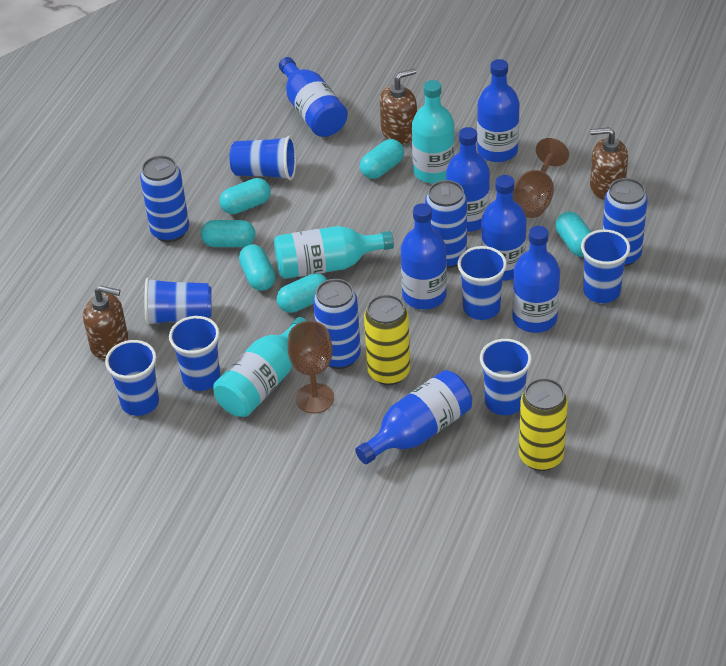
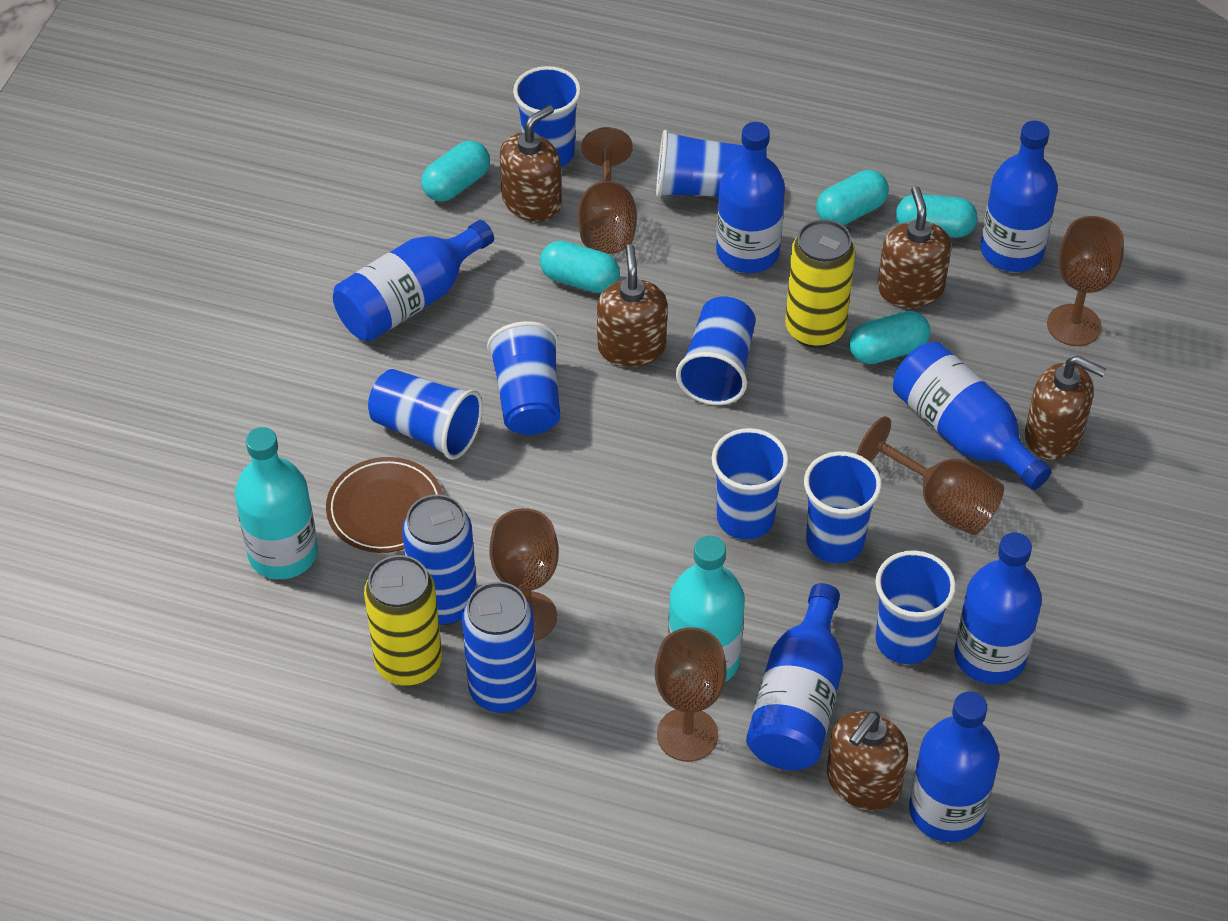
blue can: [140,155,189,242] [313,279,361,369] [425,180,467,269] [602,178,648,267] = 4 -> [402,494,477,625] [462,582,537,713] = 2
blue cup: [105,340,159,416] [145,278,212,326] [169,316,220,391] [230,136,296,180] [458,246,507,320] [480,339,532,415] [581,229,630,303] = 7 -> [368,369,483,460] [487,321,560,435] [513,66,581,167] [656,130,743,197] [676,297,755,405] [712,428,789,540] [804,451,882,563] [875,550,956,664] = 8
brown goblet: [288,321,334,414] [513,138,569,218] = 2 -> [489,508,559,641] [578,127,637,254] [655,627,727,762] [857,416,1004,535] [1047,216,1124,346] = 5
brown plate: none = 0 -> [326,457,443,553] = 1
brown soap dispenser: [83,286,128,359] [380,69,417,144] [590,127,628,200] = 3 -> [500,105,562,222] [597,244,667,367] [827,711,909,810] [877,186,951,308] [1025,356,1107,460] = 5
turquoise bottle: [213,317,307,417] [274,226,394,279] [412,80,455,183] = 3 -> [235,427,318,579] [668,536,745,682] = 2
turquoise capsule: [201,220,255,247] [220,178,271,214] [239,244,275,291] [277,273,328,313] [360,139,404,179] [556,212,591,257] = 6 -> [421,141,490,202] [540,241,620,293] [816,170,889,225] [849,311,930,364] [896,194,977,238] = 5

